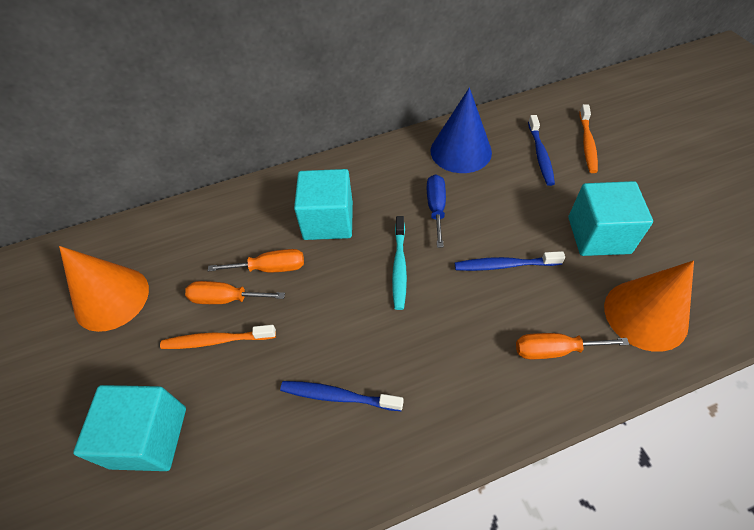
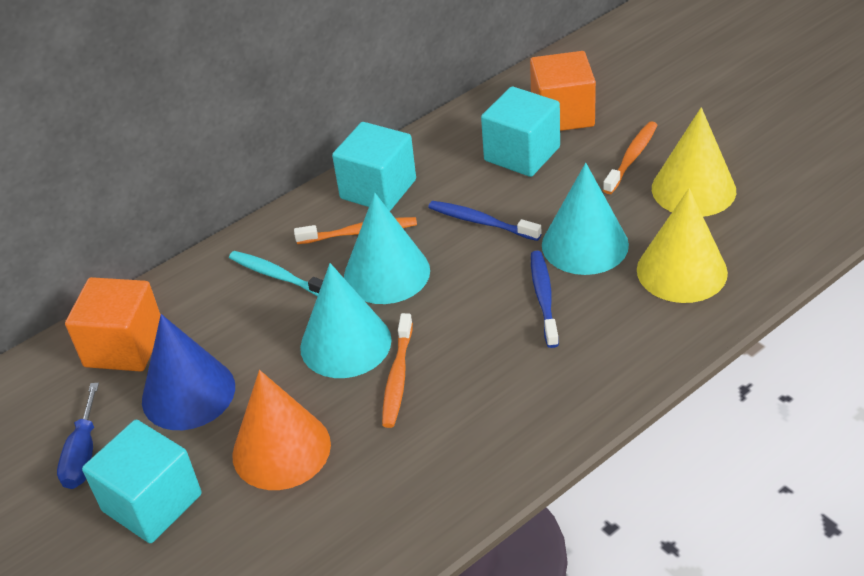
blue toothbrush: [280,381,403,411] [455,251,565,271] [528,115,555,186] = 3 -> [428,201,541,241] [531,251,559,348] = 2
orange cone: [59,246,149,332] [604,261,694,352] = 2 -> [232,370,331,490] = 1
orange cube: none = 0 -> [65,277,161,372] [530,51,596,131] = 2
orange screwdriver: [185,281,285,304] [208,249,304,272] [516,333,629,359] = 3 -> none = 0
orange toothbrush: [160,325,276,349] [580,104,598,173] = 2 -> [294,217,417,244] [382,313,413,428] [603,121,657,194] = 3
turquoise cone: none = 0 -> [300,263,392,378] [344,193,430,304] [542,163,629,275] = 3
yellow cone: none = 0 -> [637,188,728,303] [652,107,736,217] = 2

